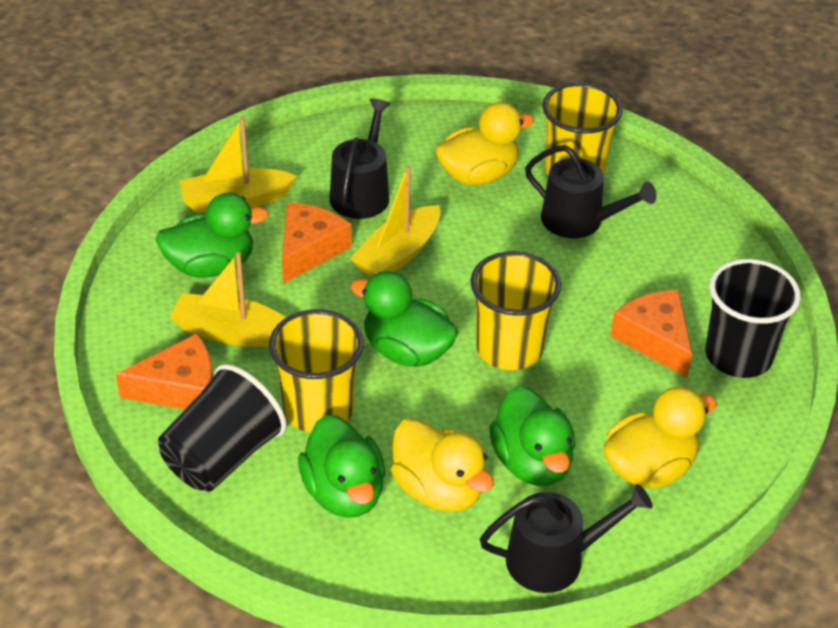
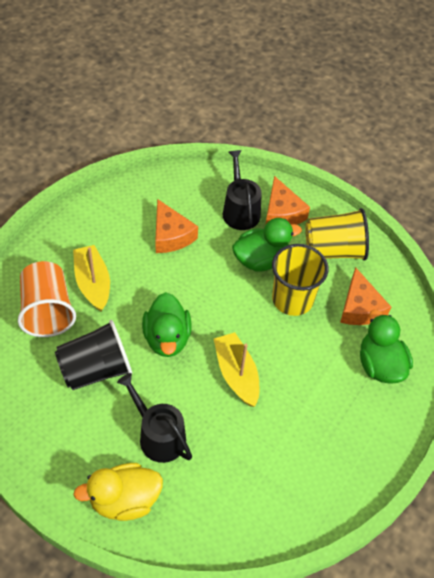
black cup: [158,364,287,492] [705,259,801,378] = 2 -> [55,320,132,390] = 1
black watering can: [330,99,391,219] [480,484,653,593] [525,145,657,238] = 3 -> [117,373,192,463] [223,150,262,230] = 2
green duck: [155,193,269,278] [298,415,385,518] [351,271,458,367] [489,386,575,486] = 4 -> [142,292,192,357] [232,218,302,272] [360,310,413,384] = 3
orange cup: none = 0 -> [18,261,76,337] = 1
yellow boat: [170,252,287,347] [180,117,297,213] [350,166,440,277] = 3 -> [73,245,110,312] [214,332,259,407] = 2
yellow cup: [269,309,364,433] [470,251,561,370] [542,83,622,176] = 3 -> [272,244,328,316] [306,208,369,261] = 2
yellow duck: [391,418,494,512] [435,102,534,185] [604,386,717,488] = 3 -> [73,463,163,521] = 1

